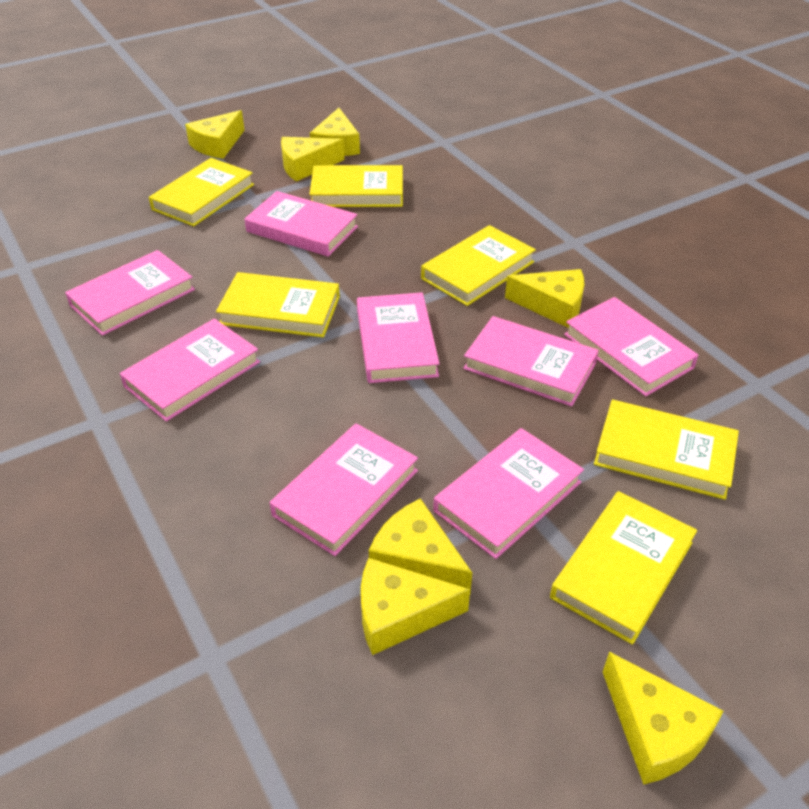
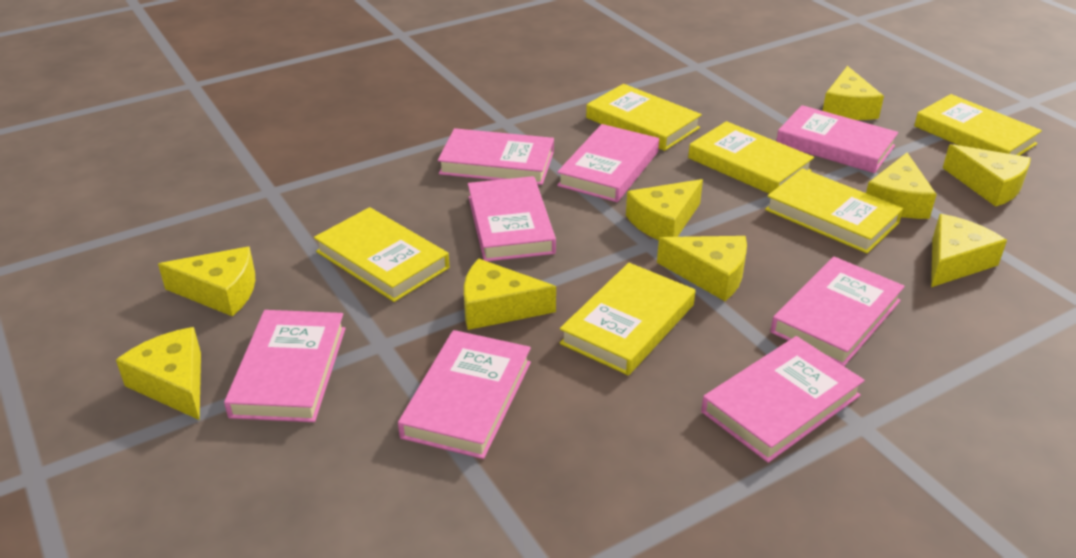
yellow cheese: [185,110,245,159] [281,137,344,181] [310,108,360,156] [361,558,470,655] [369,498,472,593] [505,269,585,328] [603,652,724,785] = 7 -> [116,327,201,420] [158,247,255,317] [464,258,556,330] [626,179,703,240] [657,236,747,301] [823,66,884,120] [866,153,937,219] [931,214,1007,287] [943,144,1031,207] = 9

